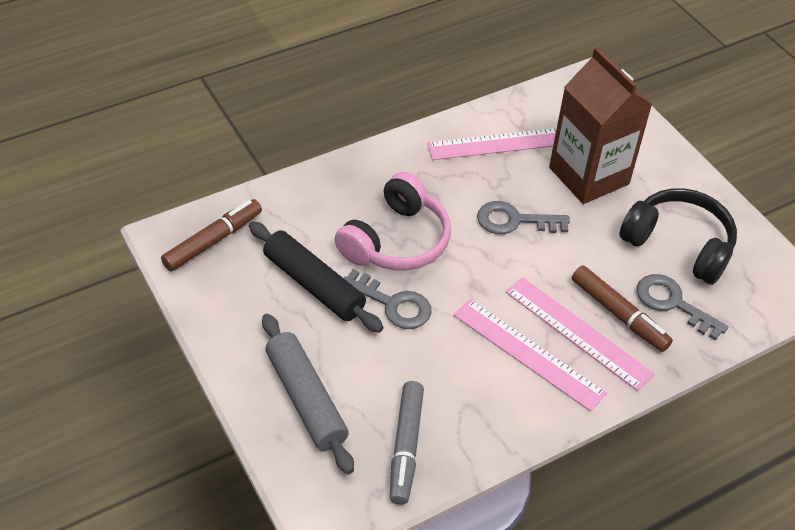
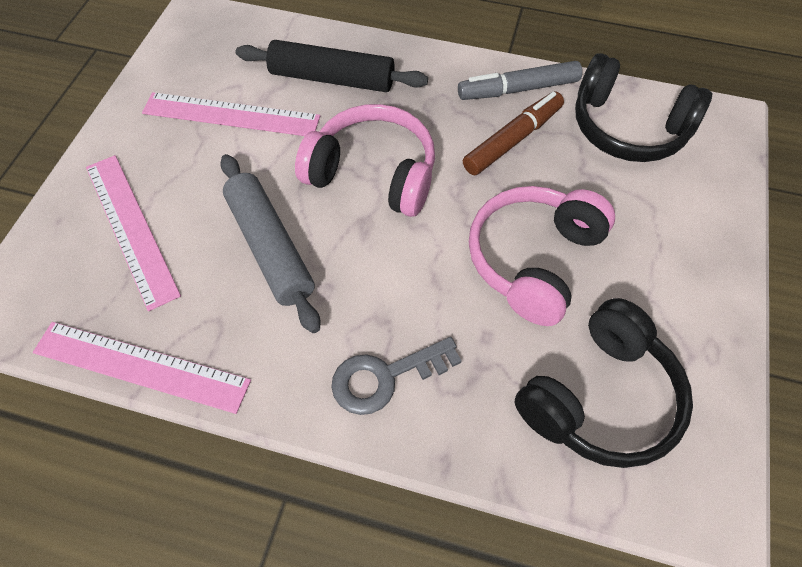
black headphones: [619,188,737,285] = 1 -> [515,298,693,468] [575,53,712,162] = 2
brown carton: [549,48,653,204] = 1 -> none = 0
brown marker: [161,199,262,272] [572,266,673,352] = 2 -> [463,91,564,175] = 1
grey key: [344,269,431,329] [477,201,570,234] [637,274,728,340] = 3 -> [331,337,462,415] = 1
pink headphones: [335,172,451,271] = 1 -> [295,104,435,217] [469,186,615,326] = 2

